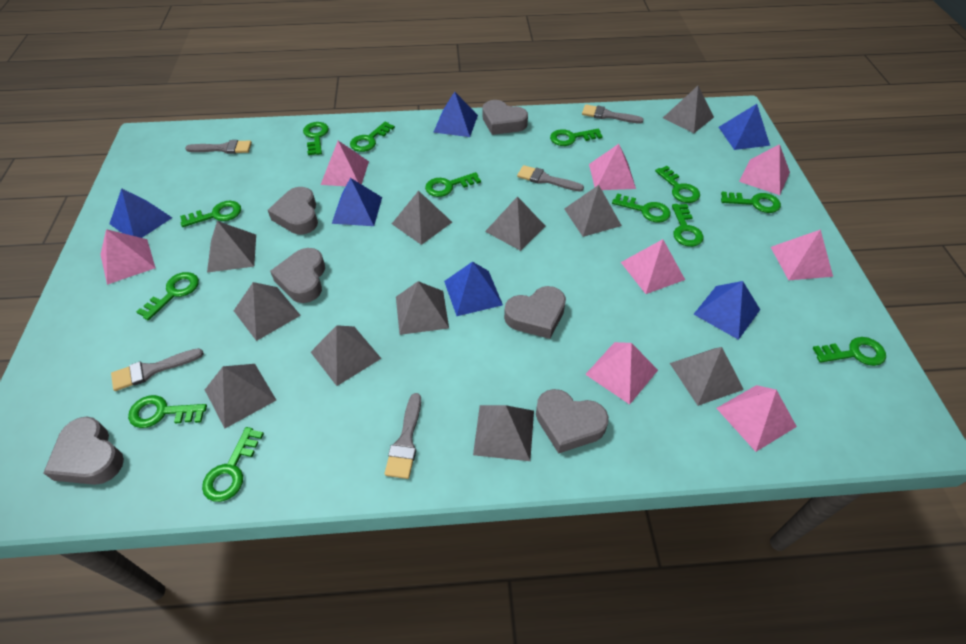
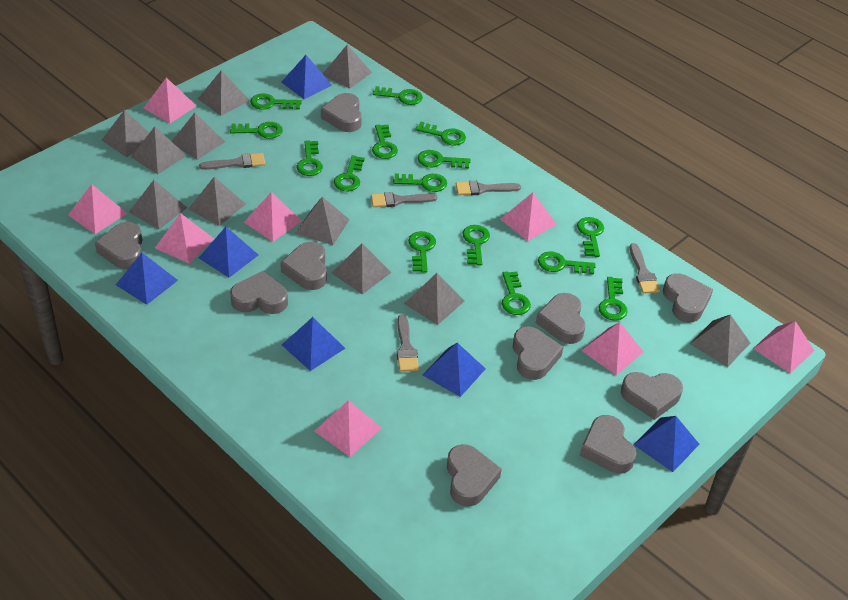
green key: [128,395,207,428] [136,272,199,320] [180,201,241,227] [202,427,264,502] [303,122,329,155] [350,122,395,152] [425,172,481,197] [550,129,603,146] [612,193,671,222] [655,166,700,203] [672,204,704,247] [721,192,781,213] [813,337,886,366] = 13 -> [230,122,283,139] [250,93,302,110] [296,140,323,176] [334,155,365,191] [372,125,398,159] [373,86,423,105] [393,173,447,192] [408,231,436,273] [415,122,466,145] [418,150,471,169] [463,225,490,265] [502,271,531,315] [538,251,596,275] [577,217,604,257] [599,277,627,321] = 15
grey heart: [43,417,124,485] [268,187,318,235] [270,248,325,303] [483,100,528,135] [504,286,566,339] [536,389,609,454] = 6 -> [95,222,142,269] [230,271,288,314] [280,242,327,290] [321,93,362,132] [447,444,502,507] [513,326,563,380] [536,293,586,344] [580,415,637,474] [621,372,683,420] [663,274,713,322] = 10

